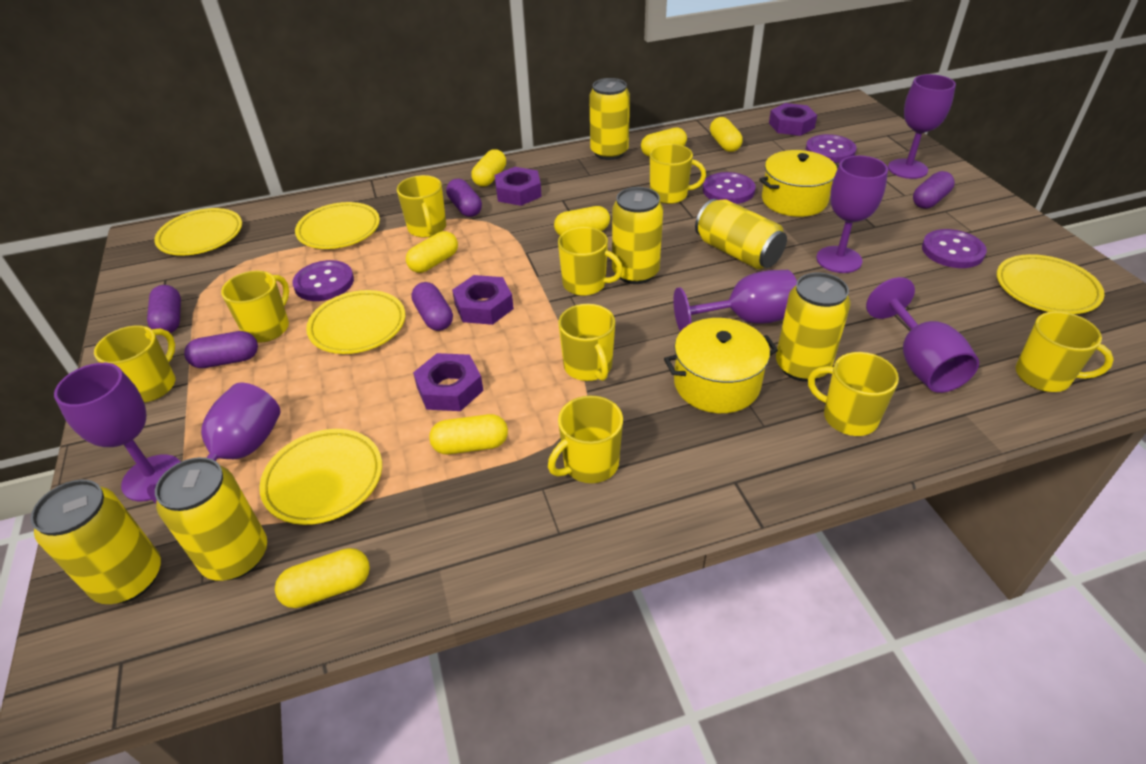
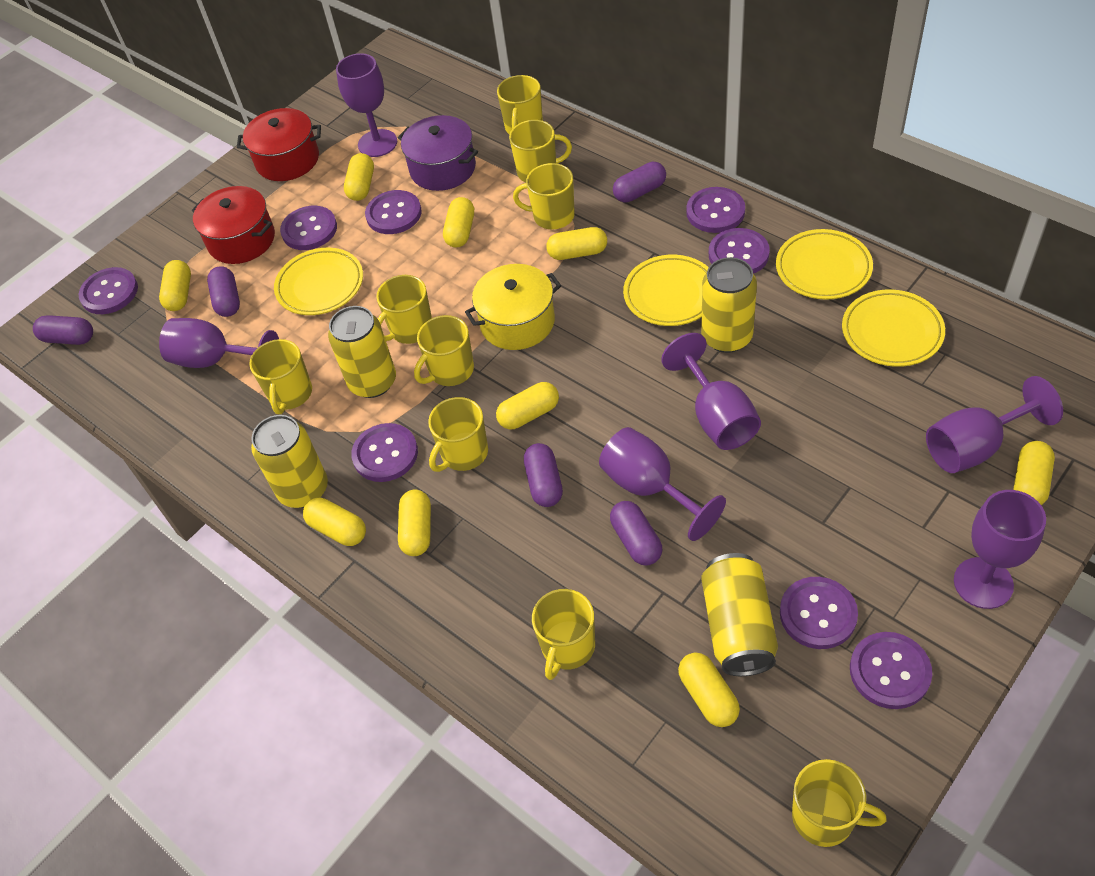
purple button: [292,260,354,301] [703,172,755,204] [805,134,857,163] [922,229,987,268] = 4 -> [79,267,138,314] [280,206,337,250] [351,423,418,482] [365,190,422,234] [686,187,745,233] [709,228,770,274] [780,577,858,649] [850,632,932,709] = 8
purple nut: [413,353,483,411] [452,275,514,325] [495,167,542,206] [769,103,817,136] = 4 -> none = 0
purple pot: none = 0 -> [398,115,478,191] = 1
red pot: none = 0 -> [192,186,275,264] [237,108,321,181] = 2
yellow can: [30,480,161,604] [155,457,267,581] [589,78,630,160] [612,187,663,284] [695,199,787,269] [776,273,850,382] = 6 -> [251,415,328,508] [328,306,396,398] [701,257,757,353] [701,553,778,676] = 4
yellow capsule: [275,548,370,608] [406,231,458,273] [429,414,508,454] [471,149,506,187] [554,206,610,235] [641,127,687,157] [710,117,743,152] = 7 -> [159,260,191,311] [303,498,366,546] [344,153,374,201] [398,490,431,556] [443,197,474,248] [496,382,559,429] [546,227,607,260] [678,653,740,727] [1013,441,1055,505] = 9
yellow plate: [154,208,242,255] [259,429,382,525] [295,202,380,249] [306,290,405,354] [997,254,1104,314] = 5 -> [274,248,363,315] [623,255,709,326] [776,229,873,300] [842,289,945,367] = 4
yellow pot: [664,318,778,413] [759,150,839,217] = 2 -> [465,264,561,350] = 1

